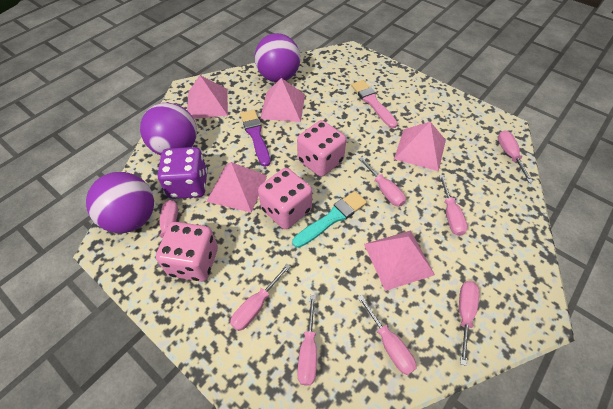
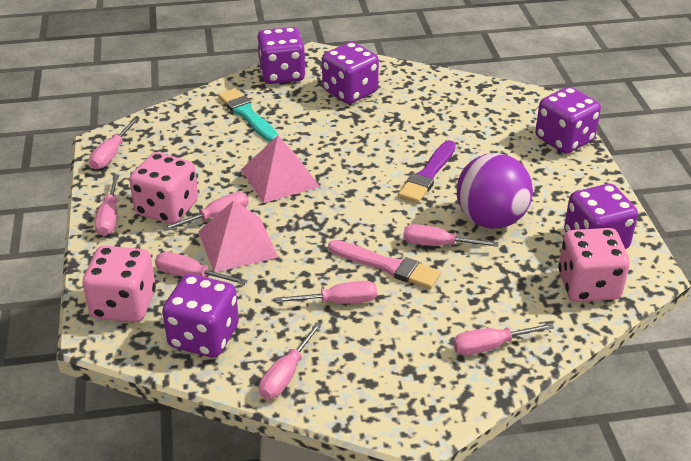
pink pyramid: [187,75,228,119] [206,162,267,213] [260,78,305,122] [364,230,435,291] [394,122,446,171] = 5 -> [198,200,279,272] [241,135,320,203] = 2
purple ball: [86,172,154,233] [140,103,197,155] [255,33,300,82] = 3 -> [457,153,533,228] = 1
purple dice: [158,147,207,199] = 1 -> [162,274,239,358] [257,27,306,84] [322,42,379,104] [535,87,601,154] [564,184,638,249] = 5

